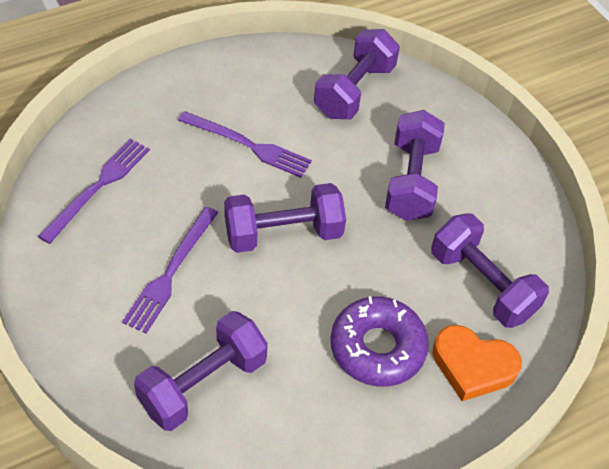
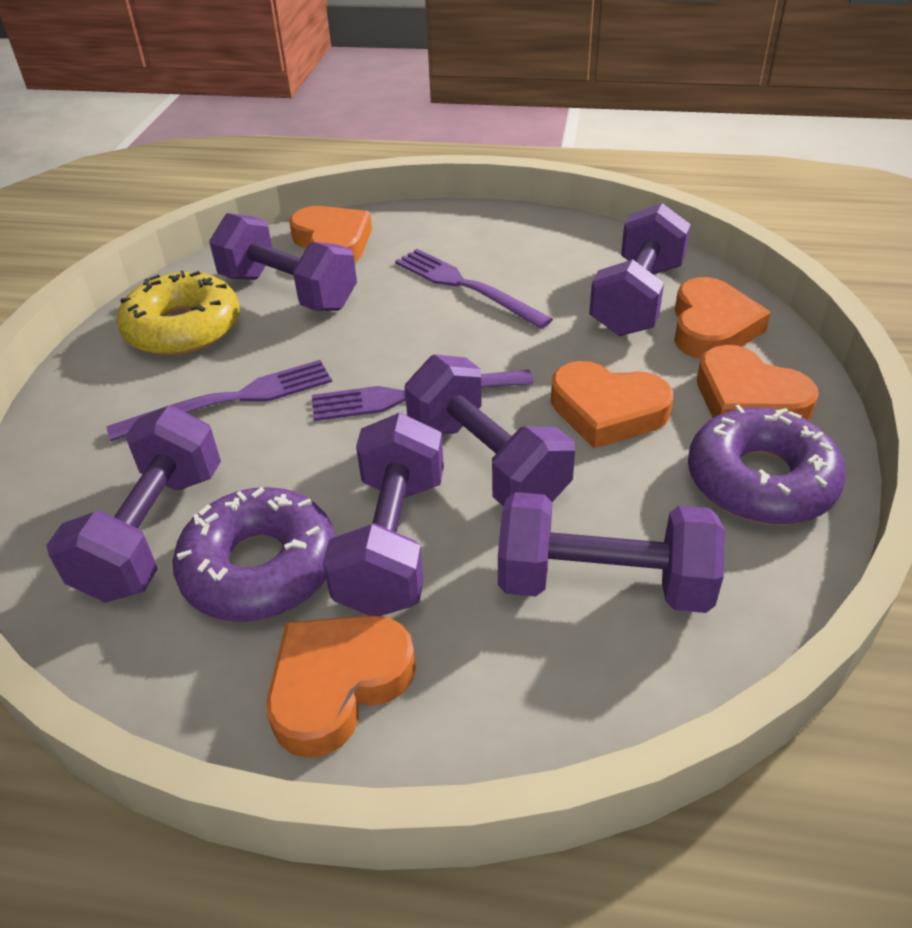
orange heart: [432,325,522,401] = 1 -> [266,615,416,758] [289,206,372,263] [551,361,673,449] [674,277,771,359] [697,345,819,421] = 5
purple donut: [331,296,429,387] = 1 -> [173,487,335,622] [688,405,846,525] = 2
purple dumbbell: [134,311,268,431] [224,183,346,253] [314,29,400,119] [385,110,445,221] [431,213,549,328] = 5 -> [46,406,221,603] [209,213,357,311] [323,413,444,616] [404,354,575,507] [498,492,725,613] [589,203,691,336] = 6
yellow donut: none = 0 -> [117,270,239,356] = 1

